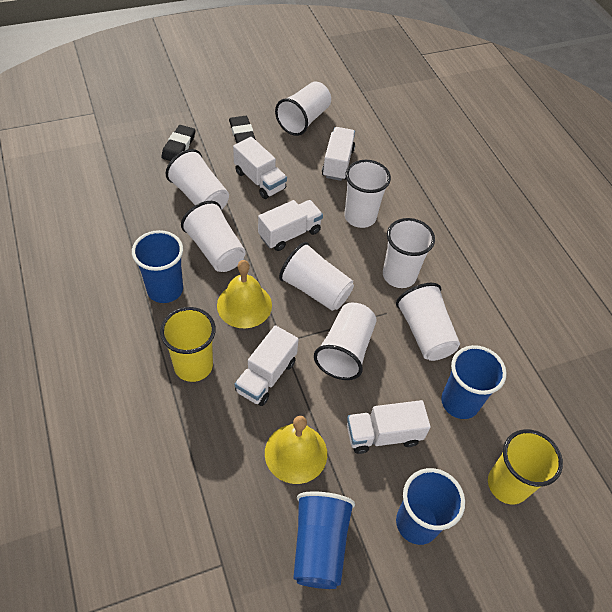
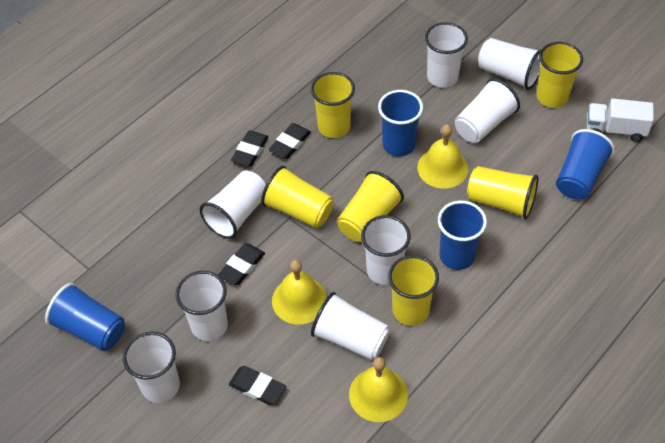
black eraser: [161,125,195,161] [229,116,256,143] = 2 -> [218,244,265,285] [229,366,286,405] [231,131,269,167] [268,123,311,159] = 4
white truck: [233,137,287,199] [235,325,299,406] [258,200,323,251] [322,127,355,181] [347,400,431,454] = 5 -> [587,99,654,142] = 1
yellow bell: [217,260,272,328] [265,416,327,484] = 2 -> [272,260,327,325] [349,357,408,422] [417,124,469,189] = 3
yellow cup: [160,307,216,382] [488,429,563,504] = 2 -> [261,166,334,228] [311,72,355,138] [337,171,404,242] [388,255,439,326] [467,166,538,219] [536,42,583,108] = 6

